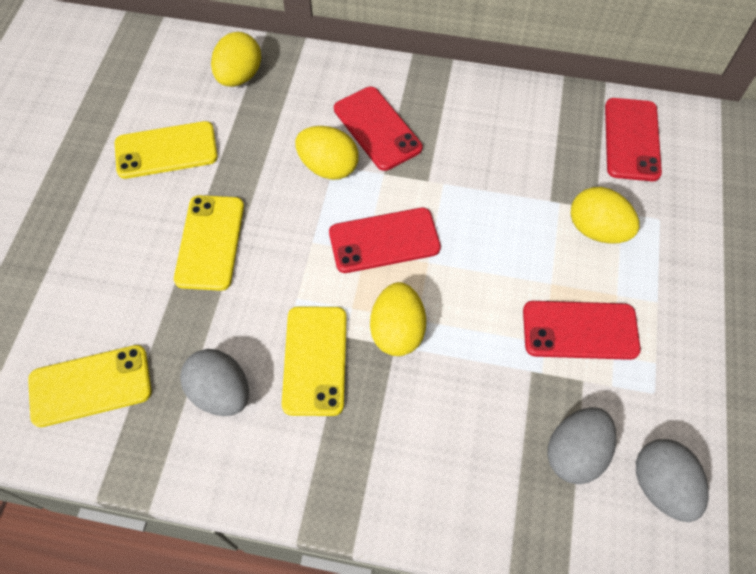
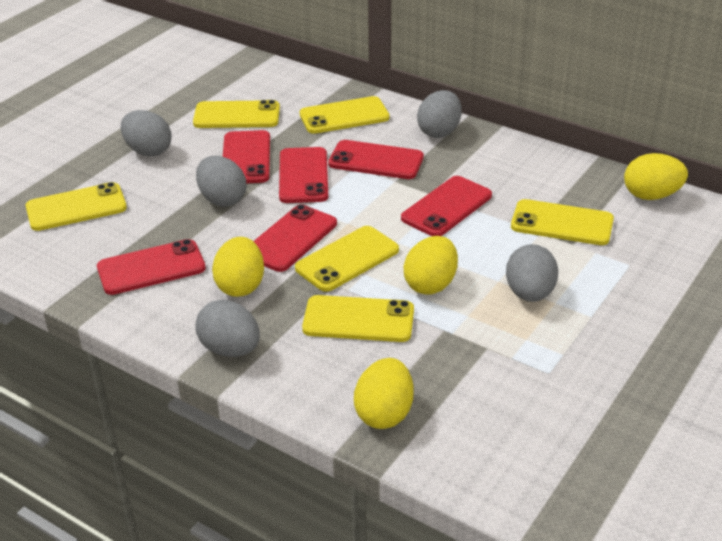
grey egg: [180,349,249,416] [547,407,616,484] [636,439,709,522] = 3 -> [121,110,172,156] [195,300,260,357] [196,156,247,207] [417,90,461,138] [506,244,558,302] = 5
red phone: [329,208,441,273] [334,87,422,171] [523,301,641,360] [605,98,662,181] = 4 -> [97,239,206,295] [223,130,270,183] [253,204,337,272] [279,147,328,203] [328,140,424,179] [401,176,492,236] = 6
yellow phone: [28,345,152,427] [115,121,218,179] [174,195,244,291] [282,306,347,416] = 4 -> [26,182,127,231] [193,100,280,128] [295,226,399,292] [300,96,390,134] [302,295,414,342] [511,199,614,245] = 6

